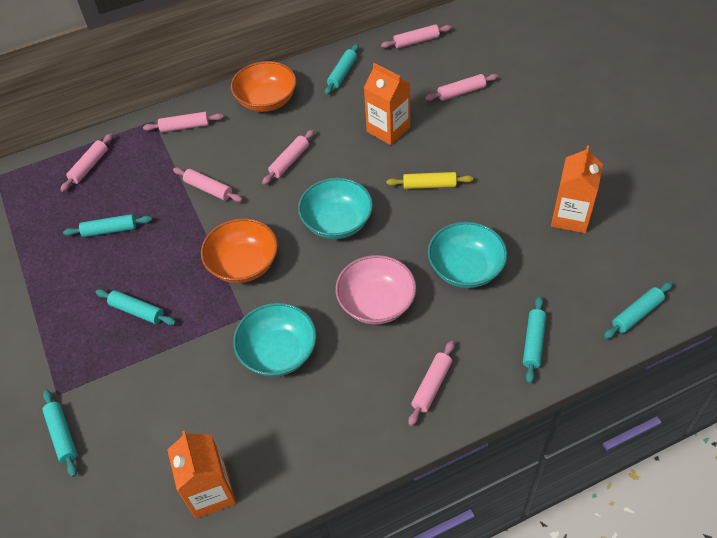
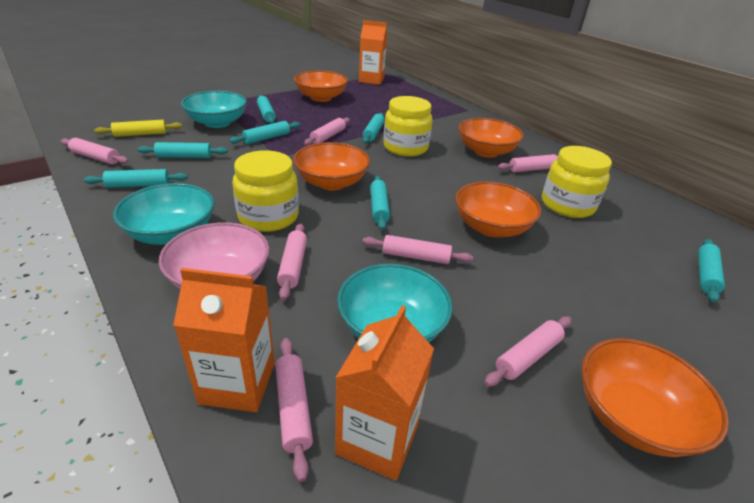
orange bowl: [201,218,278,283] [231,61,296,112] = 2 -> [293,142,370,190] [294,70,348,102] [455,181,541,237] [458,118,524,158] [581,338,729,457] = 5
turquoise rolling pin: [42,390,77,477] [63,214,152,237] [96,289,176,325] [325,44,359,95] [523,296,546,383] [604,282,673,339] = 6 -> [84,169,188,188] [138,142,228,158] [229,121,300,144] [257,95,276,124] [362,113,385,144] [370,176,390,230] [698,239,725,303] = 7
yellow jar: none = 0 -> [233,150,299,232] [383,96,433,157] [542,146,612,218] = 3

